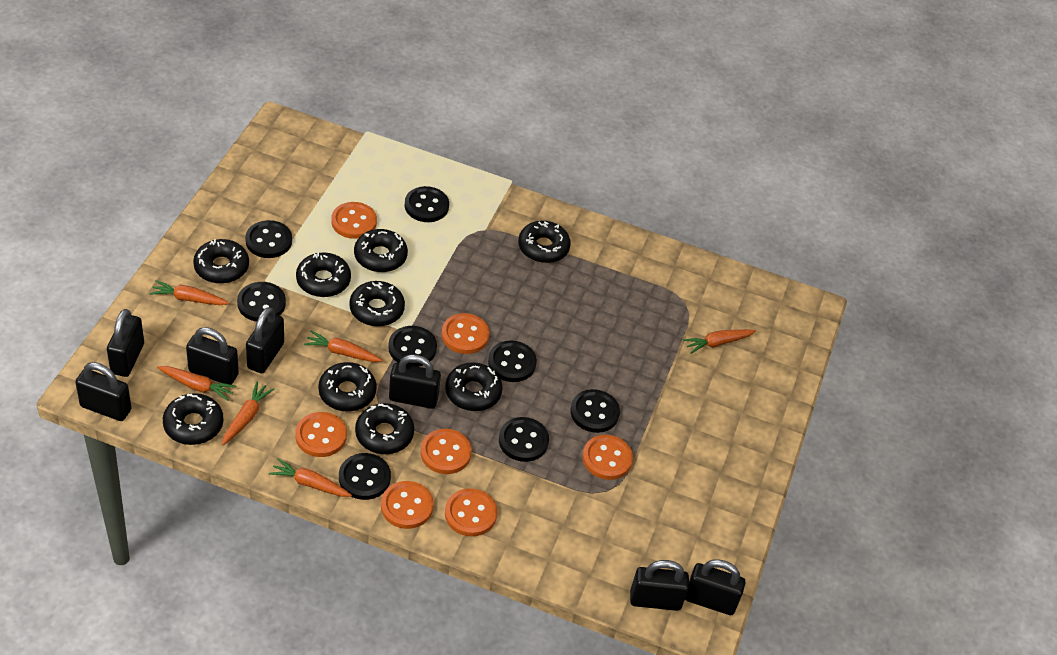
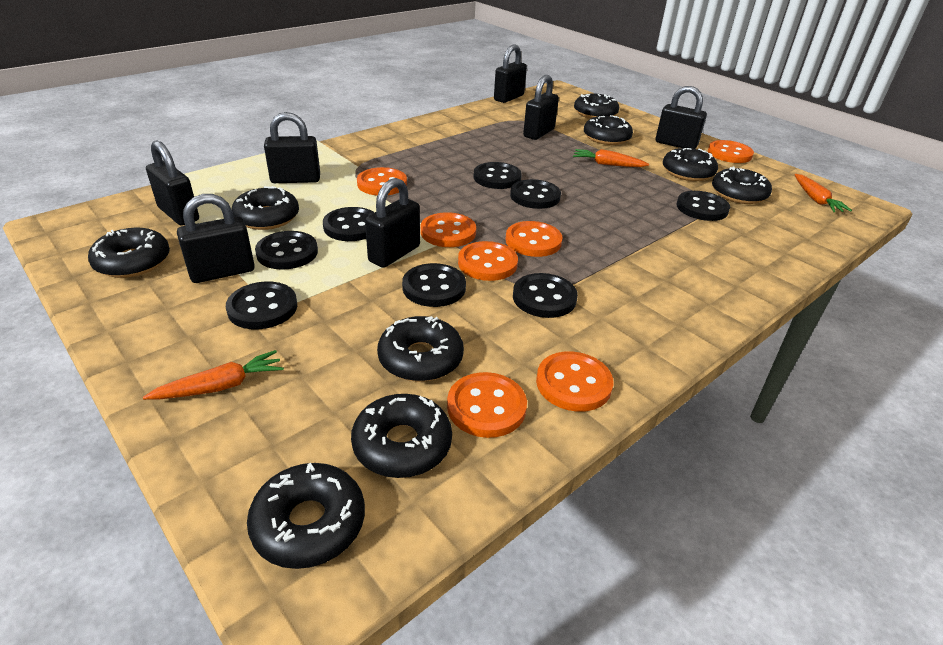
orange carrot: [149,280,229,305] [157,366,237,401] [222,382,274,445] [269,458,352,497] [304,331,383,362] [683,329,756,354] = 6 -> [143,350,284,400] [573,149,649,167] [795,174,852,212] = 3

